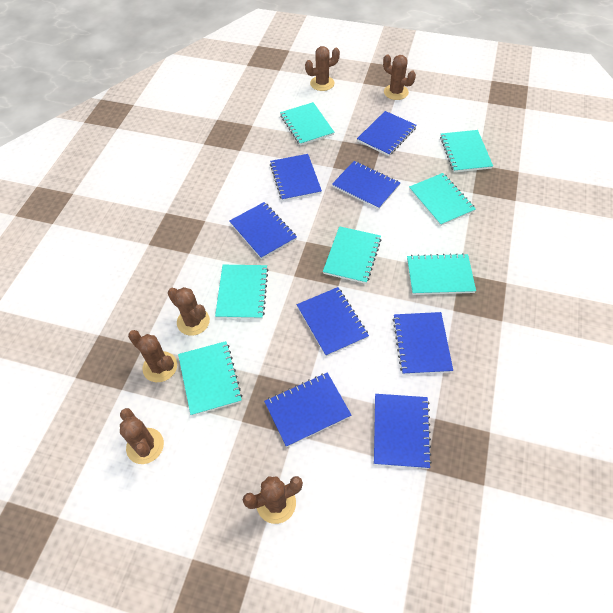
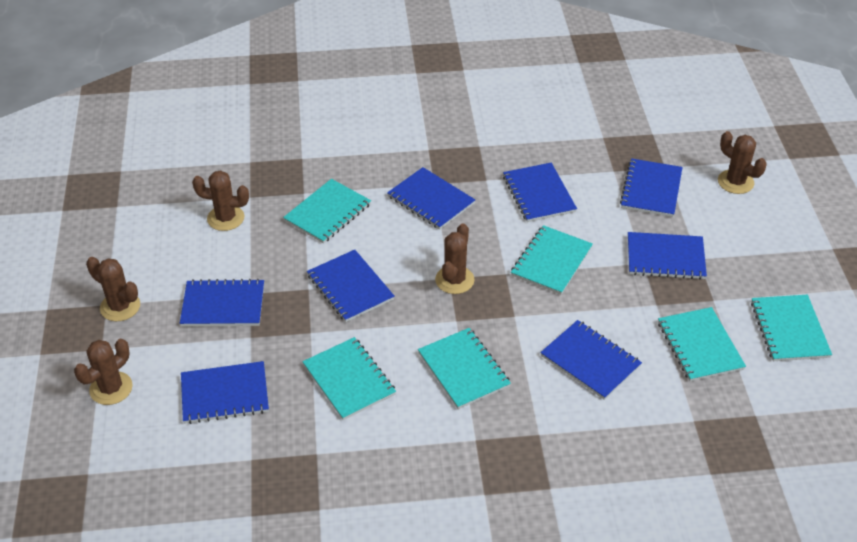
brown cactus: [120,408,164,464] [128,330,177,382] [168,287,210,336] [243,476,303,524] [305,46,340,91] [383,54,416,100] = 6 -> [74,339,133,405] [86,257,140,321] [192,170,249,231] [435,224,474,294] [718,131,767,194] = 5
turquoise notebook: [178,341,243,416] [215,265,268,319] [280,102,335,146] [323,226,382,284] [407,253,476,295] [409,173,476,226] [440,130,493,172] = 7 -> [283,179,371,244] [302,337,396,420] [418,328,511,409] [511,225,593,295] [658,307,746,381] [751,295,832,361] = 6

